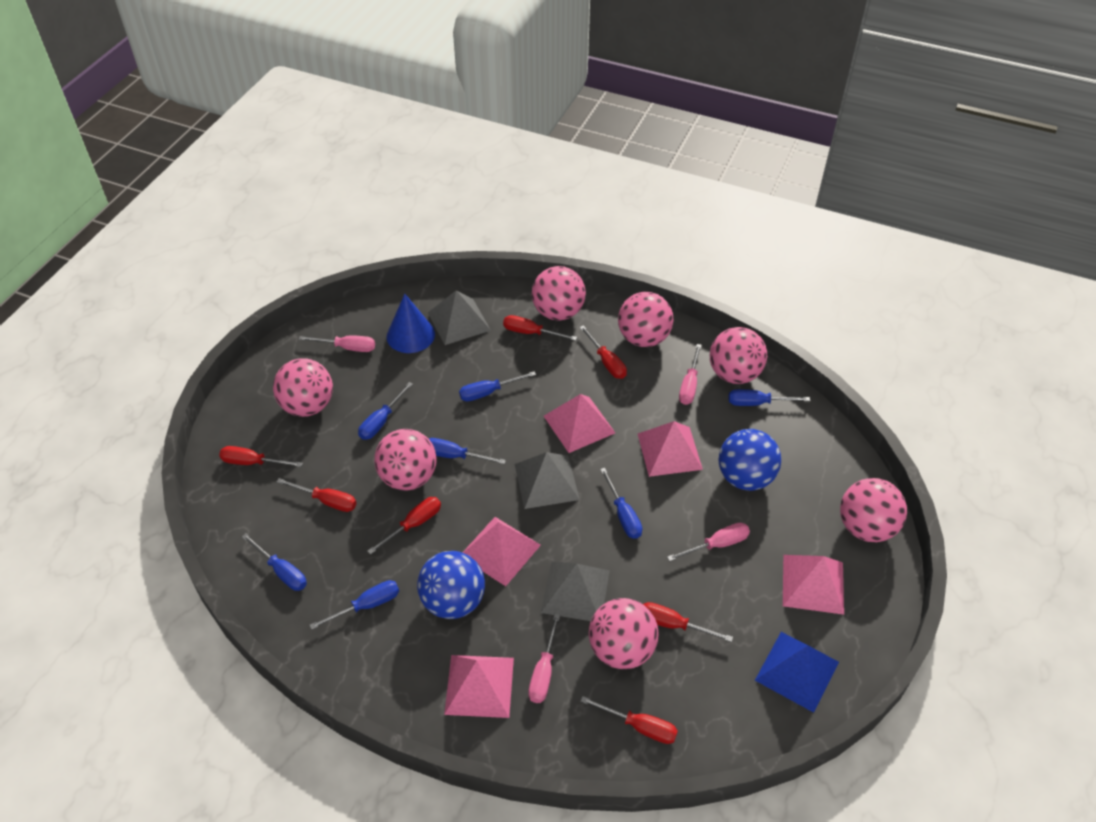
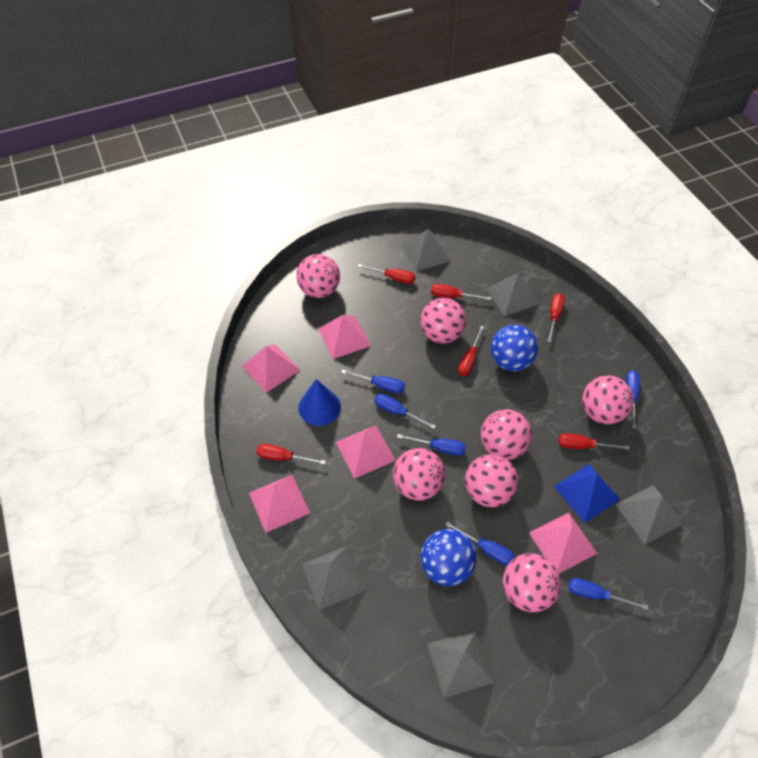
blue screwdriver: [242,533,307,591] [309,580,399,630] [358,382,413,440] [429,438,506,464] [459,371,536,401] [600,468,642,539] [729,389,810,406] = 7 -> [341,370,405,393] [375,394,436,429] [397,434,466,456] [445,521,515,566] [568,578,648,610] [626,370,640,429] = 6
grey pyramid: [428,290,491,345] [515,452,580,509] [541,561,610,621] = 3 -> [302,546,366,610] [402,229,451,271] [427,629,495,698] [486,273,539,316] [615,485,683,544] = 5
pink screwdriver: [299,335,375,352] [528,613,560,703] [667,523,750,561] [679,344,701,405] = 4 -> none = 0
red screwdriver: [219,446,303,467] [277,478,356,512] [367,497,441,555] [503,315,577,341] [580,325,627,379] [580,696,678,744] [643,602,733,642] = 7 -> [257,444,326,465] [358,264,415,284] [431,284,492,300] [458,326,484,376] [547,293,565,343] [558,433,630,450] = 6

